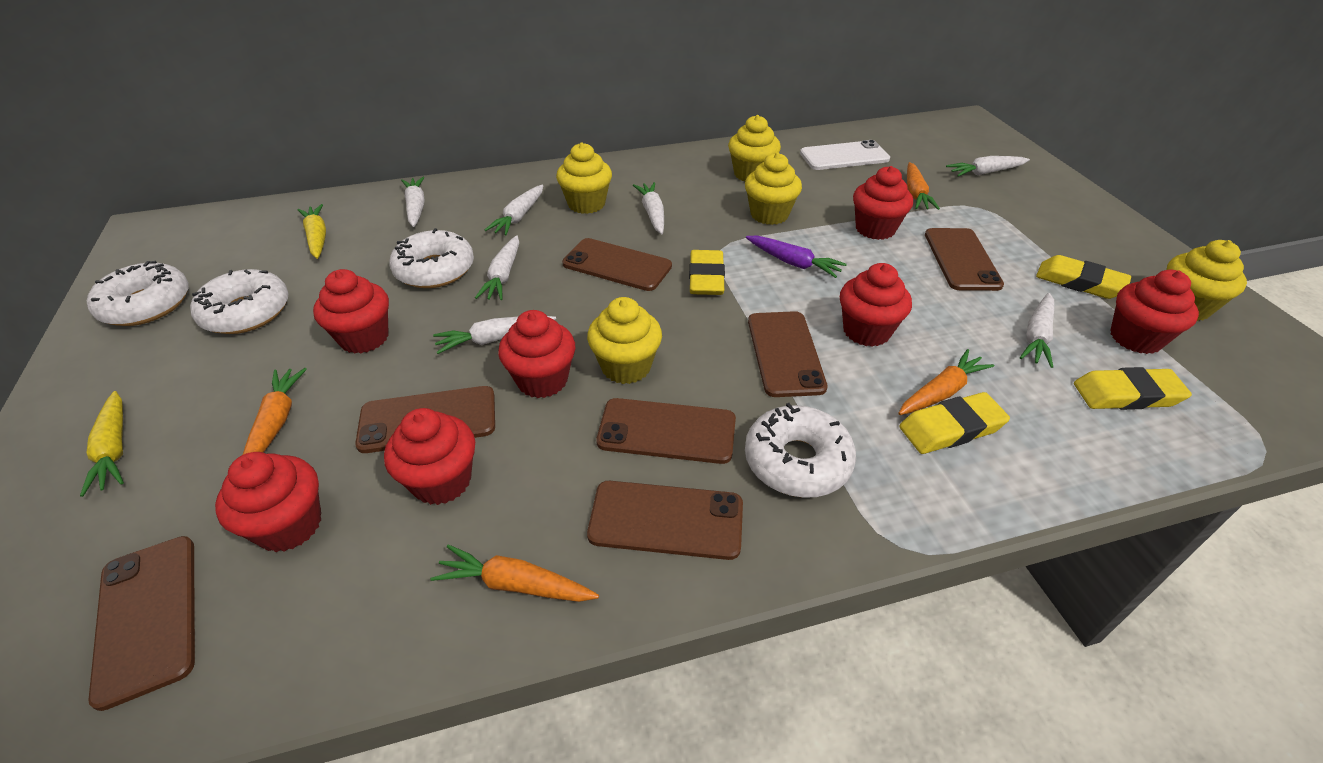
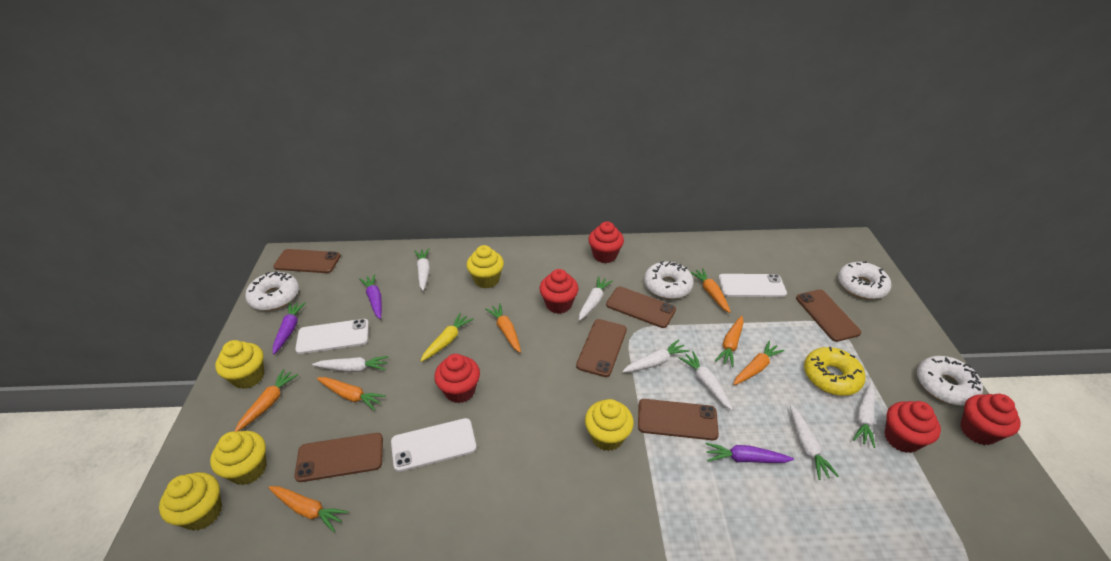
brown phone: [88,536,195,711] [355,386,495,453] [562,238,672,291] [587,481,743,560] [596,398,736,464] [748,311,828,397] [925,228,1004,291] = 7 -> [273,249,341,273] [294,433,383,482] [576,319,627,377] [606,287,676,328] [638,399,719,440] [796,290,862,342] = 6
orange carrot: [243,368,307,455] [430,545,599,602] [898,349,994,415] [907,162,940,210] = 4 -> [234,369,298,432] [268,486,349,532] [317,377,386,411] [485,303,521,353] [690,268,731,313] [715,316,744,367] [733,341,785,385] = 7
purple carrot: [746,236,847,278] = 1 -> [273,302,306,354] [359,274,382,319] [705,443,794,463] = 3
red cupcake: [215,452,321,552] [313,269,389,354] [384,408,475,505] [498,310,575,398] [840,263,912,347] [853,166,913,240] [1110,270,1199,354] = 7 -> [434,354,480,403] [540,269,579,314] [588,221,624,263] [885,401,941,453] [960,394,1021,445] = 5
white phone: [800,140,890,170] = 1 -> [295,319,369,354] [391,418,476,472] [718,274,787,297] = 3
yellow carrot: [80,391,124,497] [298,204,326,259] = 2 -> [420,313,473,362] = 1
yellow donut: none = 0 -> [804,347,866,396] = 1
yellow eraser: [689,250,725,295] [899,392,1010,454] [1036,255,1131,299] [1074,367,1192,410] = 4 -> none = 0

